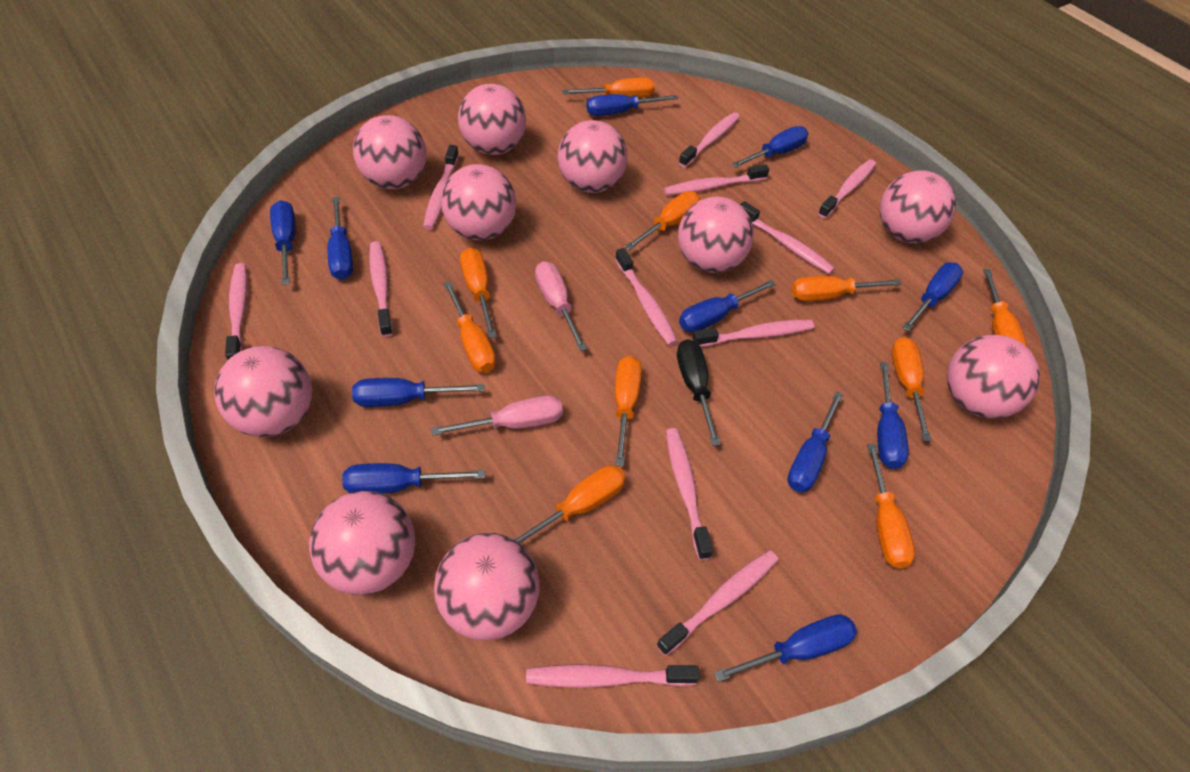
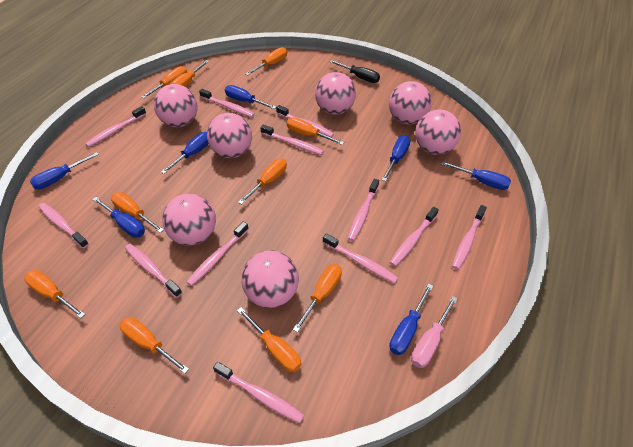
blue screwdriver: [270,200,296,285] [328,197,353,280] [342,463,485,494] [352,378,485,407] [586,94,678,116] [679,280,776,332] [714,614,857,682] [732,126,809,168] [787,391,844,492] [877,362,909,469] [902,262,963,331] = 11 -> [30,152,99,189] [92,197,145,238] [161,132,209,174] [225,85,276,109] [382,135,411,181] [389,284,433,355] [441,161,511,190] = 7
pink ball: [214,346,312,437] [309,491,415,595] [353,115,426,189] [434,533,540,640] [441,164,516,240] [458,84,526,155] [558,120,628,193] [678,197,754,273] [880,170,956,243] [947,334,1040,418] = 10 -> [154,84,198,127] [162,194,216,246] [207,113,252,158] [241,250,299,308] [315,72,356,115] [389,81,432,124] [415,110,461,155] = 7
pink screwdriver: [431,395,563,436] [535,261,587,351] = 2 -> [411,296,458,368] = 1

